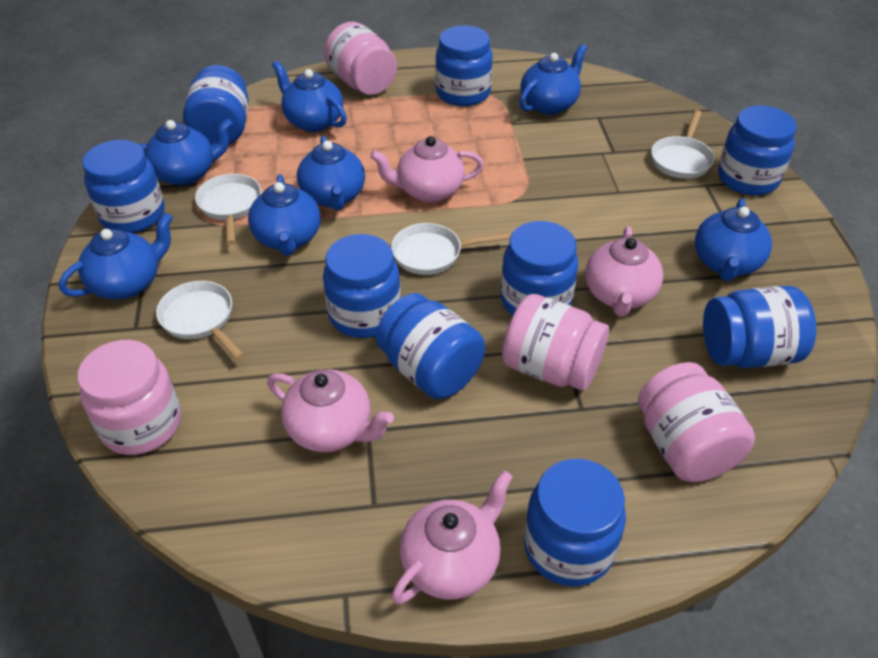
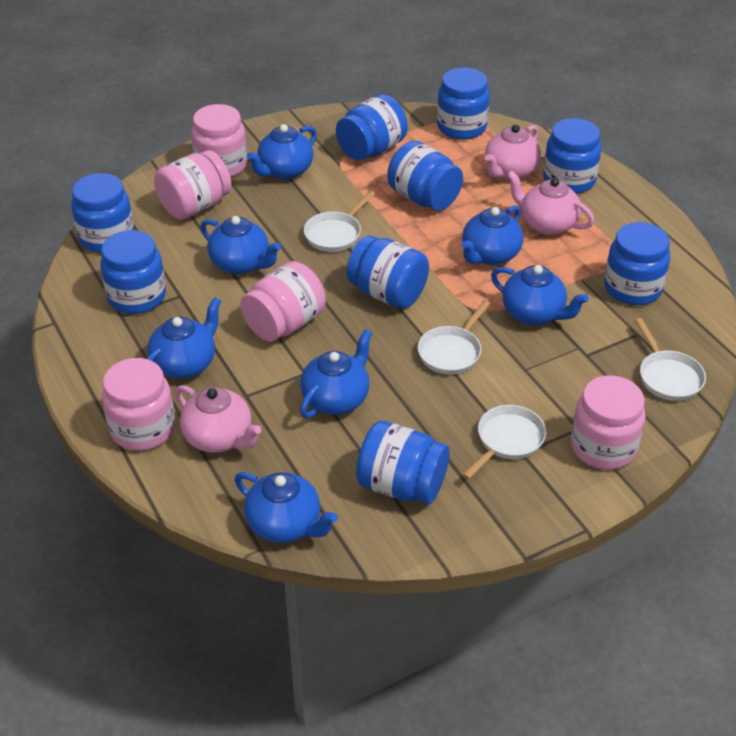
pink jar: [77,340,181,455] [324,22,397,95] [502,294,609,391] [638,362,755,482] = 4 -> [102,358,175,451] [154,150,232,220] [191,104,247,177] [240,261,326,342] [571,375,646,470] = 5
pink teapot: [267,369,394,452] [370,136,484,203] [391,470,513,605] [585,226,663,317] = 4 -> [175,385,261,453] [485,124,541,180] [507,170,594,235] = 3

